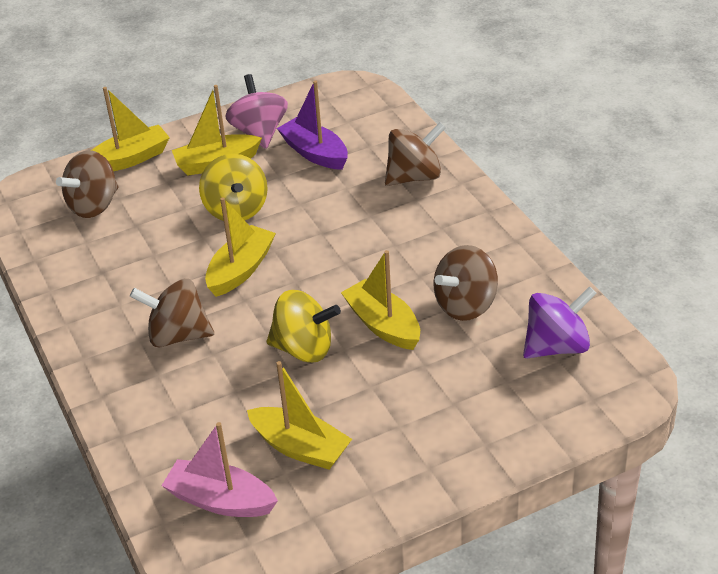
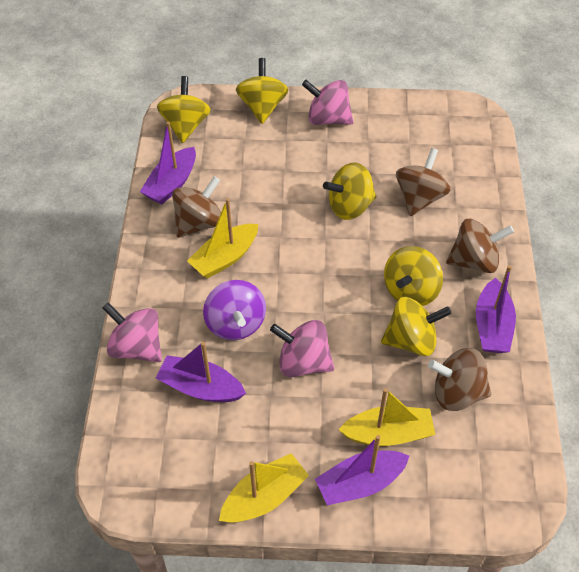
pink boat: [161,422,278,517] = 1 -> none = 0
pink spinning top: [225,74,288,149] = 1 -> [102,302,162,362] [270,320,334,377] [302,80,353,125] = 3
purple boat: [277,80,348,170] = 1 -> [140,122,196,205] [156,342,246,402] [315,435,409,505] [476,265,516,353] = 4
yellow boat: [92,87,170,171] [172,85,262,175] [205,197,276,297] [247,361,352,469] [341,250,420,350] = 5 -> [187,198,258,278] [219,453,309,523] [339,388,435,446] = 3
yellow spinning top: [199,154,268,221] [267,290,341,363] = 2 -> [157,76,211,143] [236,58,288,124] [323,163,376,220] [381,297,451,356] [384,246,443,306] = 5

